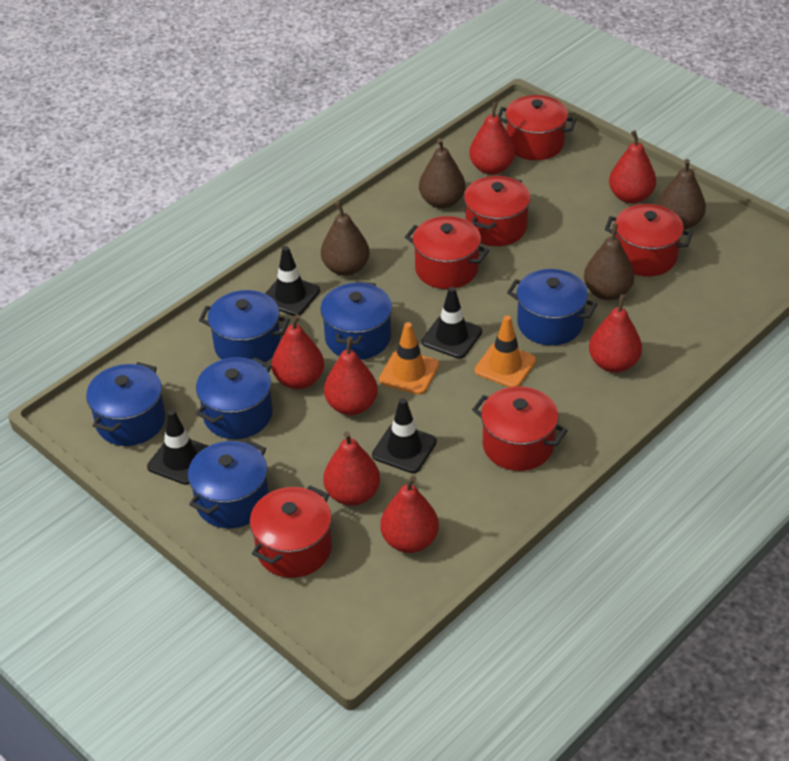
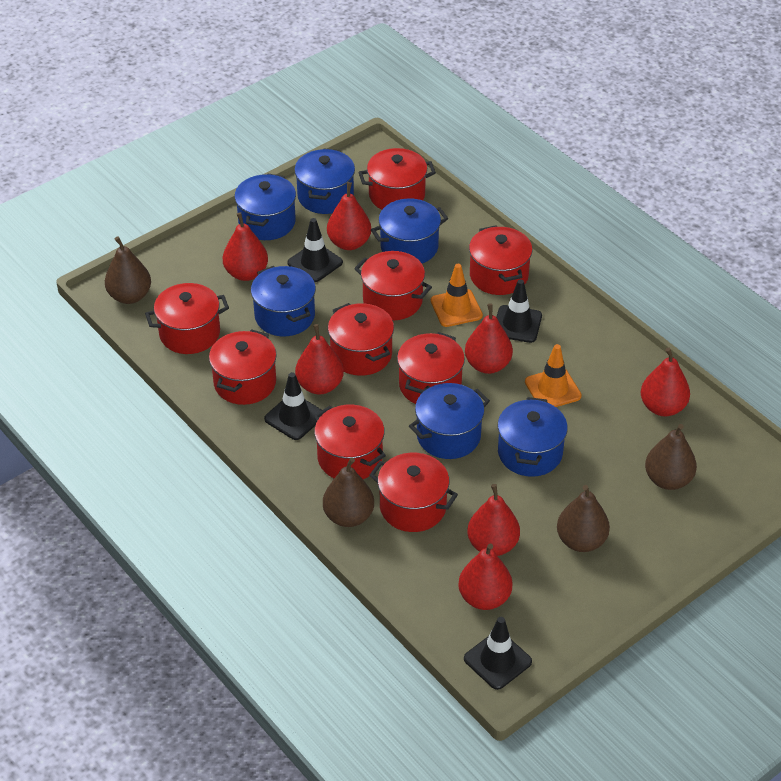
red pot: [250,485,332,578] [405,216,489,289] [464,176,531,246] [472,386,568,471] [498,95,576,160] [605,204,693,276] = 6 -> [145,283,229,354] [209,329,277,405] [314,405,386,479] [328,303,394,376] [354,251,432,320] [359,148,436,210] [369,453,458,532] [397,332,465,404] [469,225,533,295] = 9

